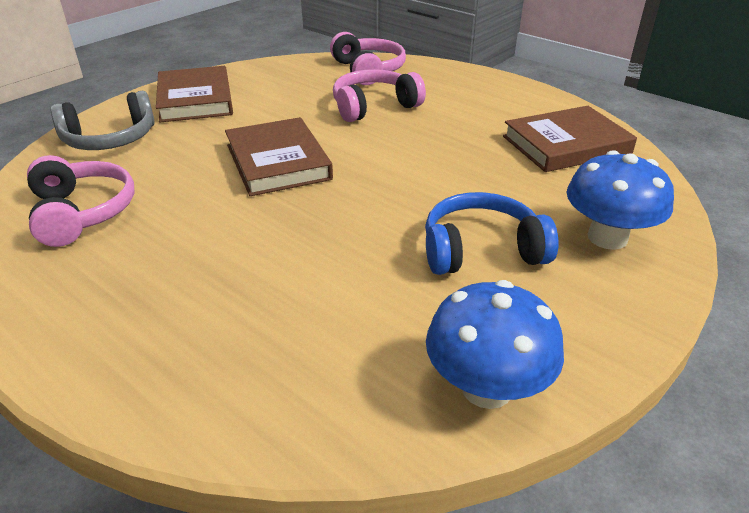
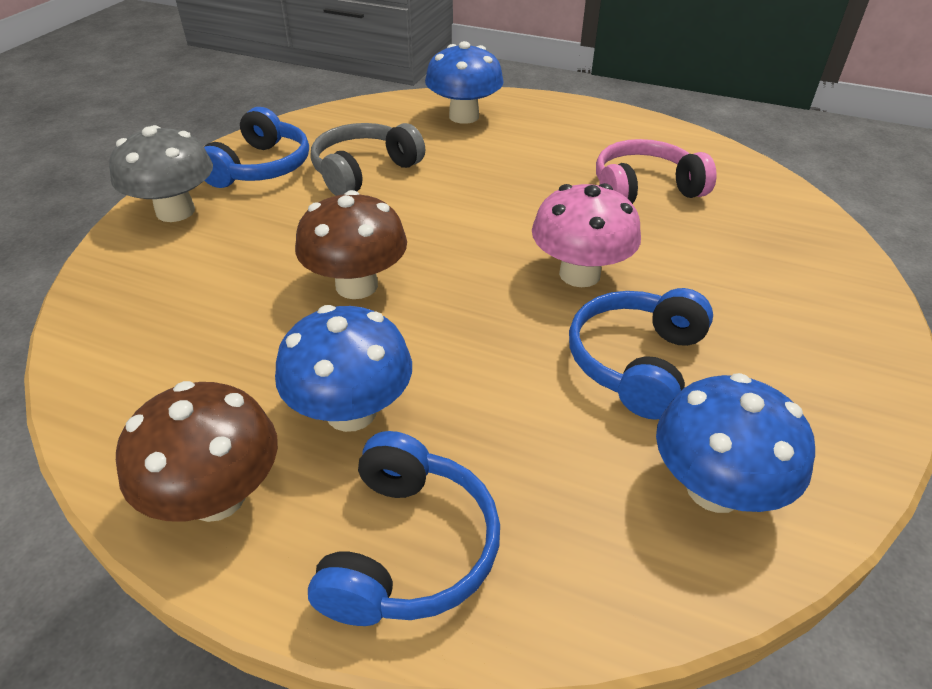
blue headphones: [425,192,559,275] = 1 -> [204,107,309,188] [308,431,500,626] [569,288,713,420] = 3
blue mushroom: [426,280,564,409] [566,150,674,250] = 2 -> [275,305,412,432] [425,41,504,124] [656,373,815,513] = 3
brown book: [156,66,233,123] [225,117,333,196] [503,106,637,172] = 3 -> none = 0
brown mushroom: none = 0 -> [116,381,278,522] [295,190,407,299] = 2
grey mushroom: none = 0 -> [109,125,213,222] = 1
pink headphones: [27,155,134,247] [330,32,406,85] [333,69,426,122] = 3 -> [596,139,717,204] = 1
pink mushroom: none = 0 -> [532,183,641,287] = 1

